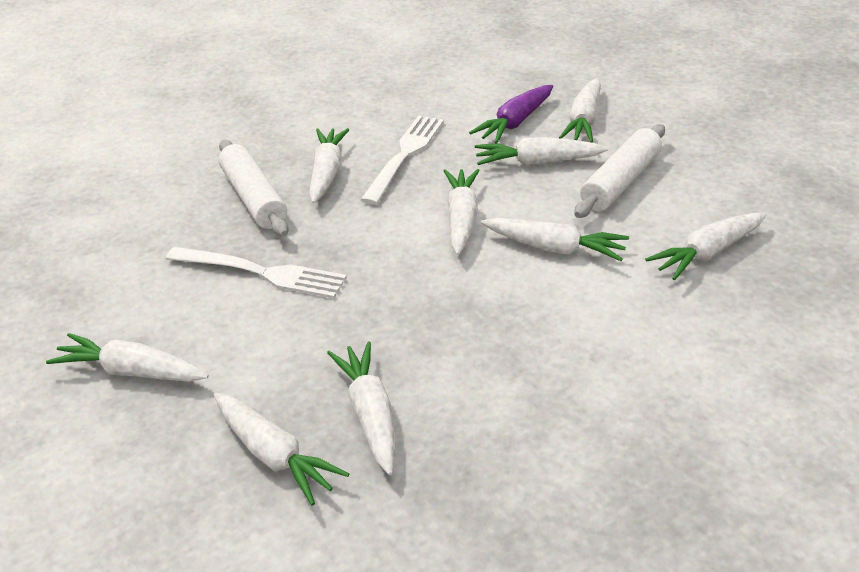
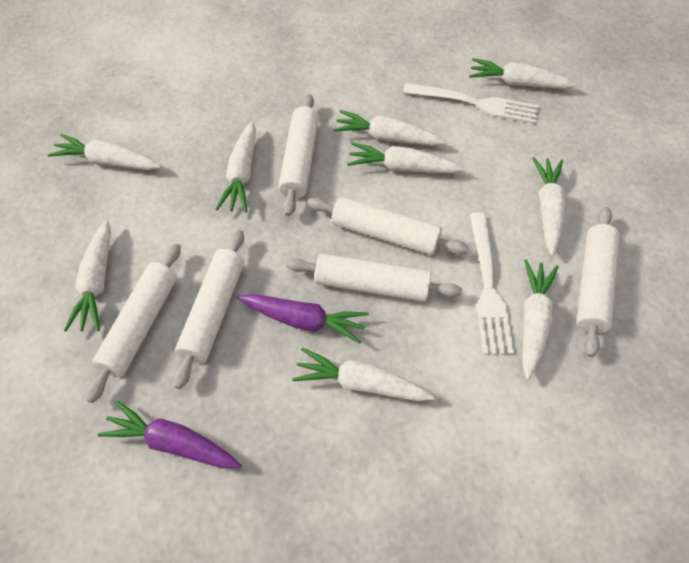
purple carrot: [469,85,553,143] = 1 -> [97,400,242,469] [237,294,369,344] = 2
white rolling pin: [218,140,289,237] [574,124,665,218] = 2 -> [86,243,181,403] [174,230,244,389] [278,94,319,216] [286,253,462,302] [307,197,469,255] [577,207,620,357] = 6

